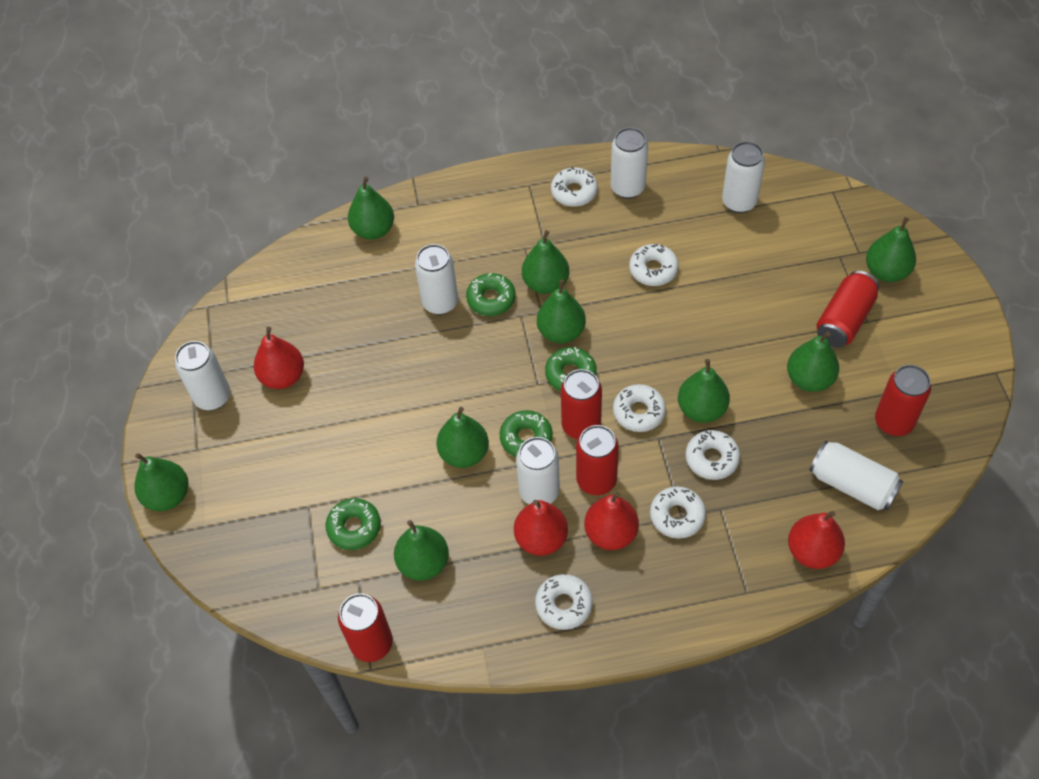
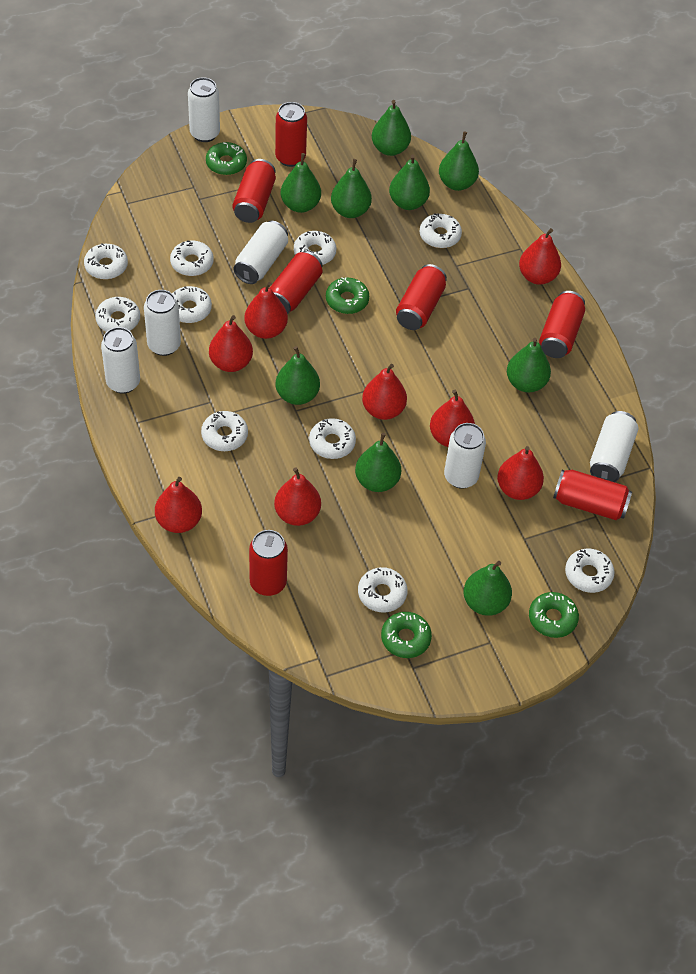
red can: [338,593,393,662] [561,369,602,439] [576,425,619,495] [817,271,879,348] [875,365,931,436] = 5 -> [232,159,276,223] [249,530,288,596] [270,251,322,314] [275,102,307,167] [396,264,447,330] [539,291,585,358] [553,470,632,520] = 7
red pear: [254,327,304,389] [514,500,568,556] [584,492,639,550] [788,511,845,569] = 4 -> [155,477,202,533] [209,315,253,372] [244,282,288,339] [274,467,321,526] [362,364,407,420] [430,390,475,447] [497,446,544,500] [519,228,561,285] = 8
white donut: [535,574,593,630] [551,167,598,207] [613,384,666,432] [629,244,679,286] [650,486,706,539] [685,430,740,480] = 6 -> [84,243,128,279] [95,297,140,332] [170,240,214,276] [172,286,212,323] [201,411,248,451] [294,231,336,265] [309,418,356,459] [358,567,407,613] [419,213,462,248] [565,549,615,593] = 10

